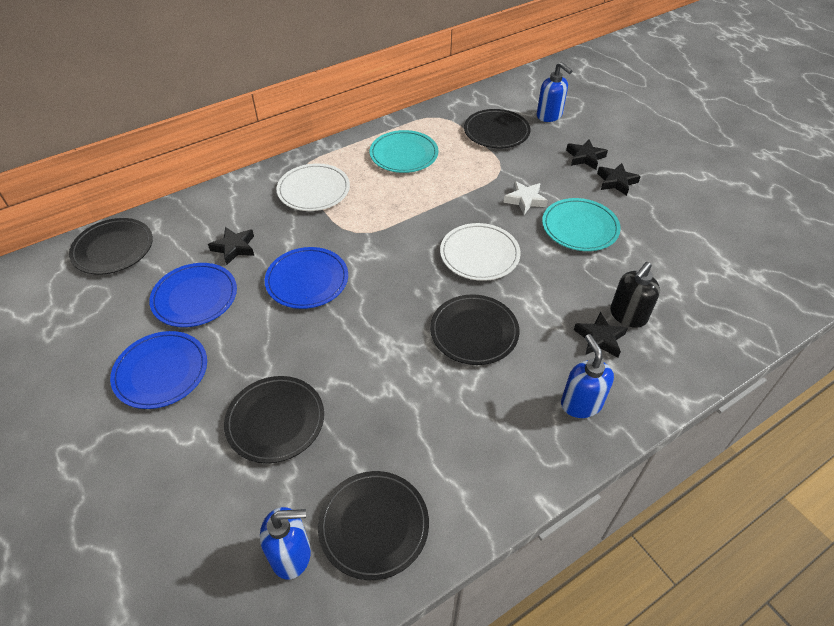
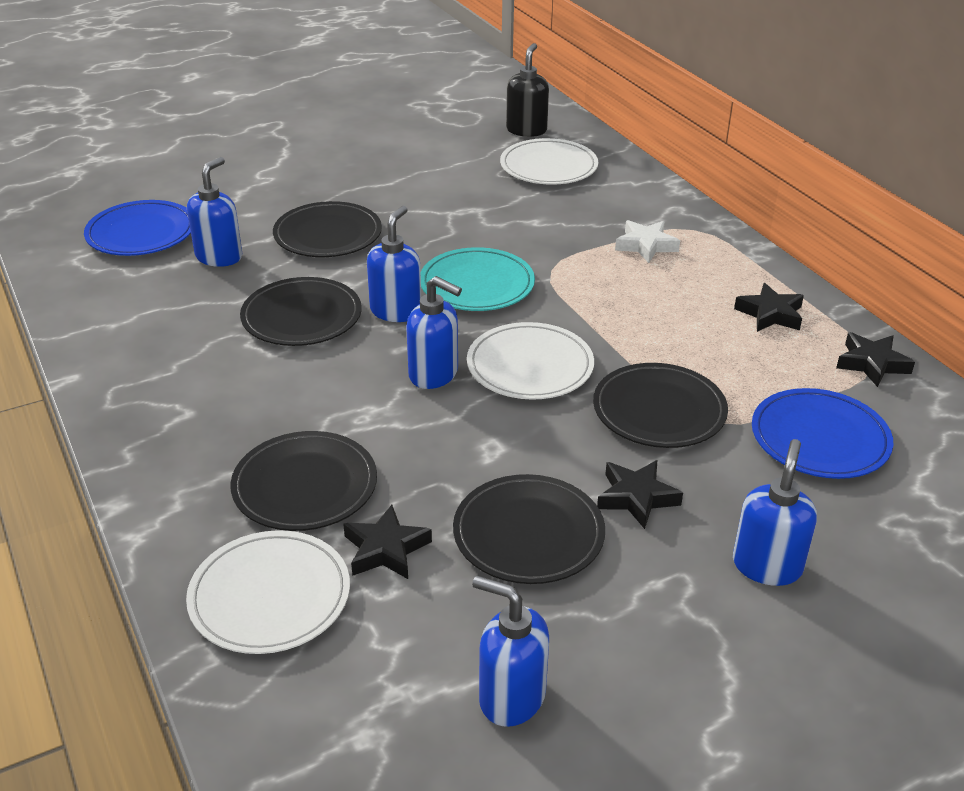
blue plate: [110,331,207,409] [149,263,237,327] [265,247,348,309] = 3 -> [84,200,191,256] [752,388,893,479] = 2
blue soap dispenser: [260,507,311,579] [537,62,572,122] [561,334,614,418] = 3 -> [187,157,242,267] [367,206,421,322] [406,276,462,389] [472,576,549,727] [733,439,817,586] = 5
turquoise plate: [370,130,438,173] [542,198,621,251] = 2 -> [421,247,535,311] = 1
white plate: [276,163,350,211] [440,223,521,281] = 2 -> [186,530,350,654] [467,322,594,400] [500,138,598,185] = 3

